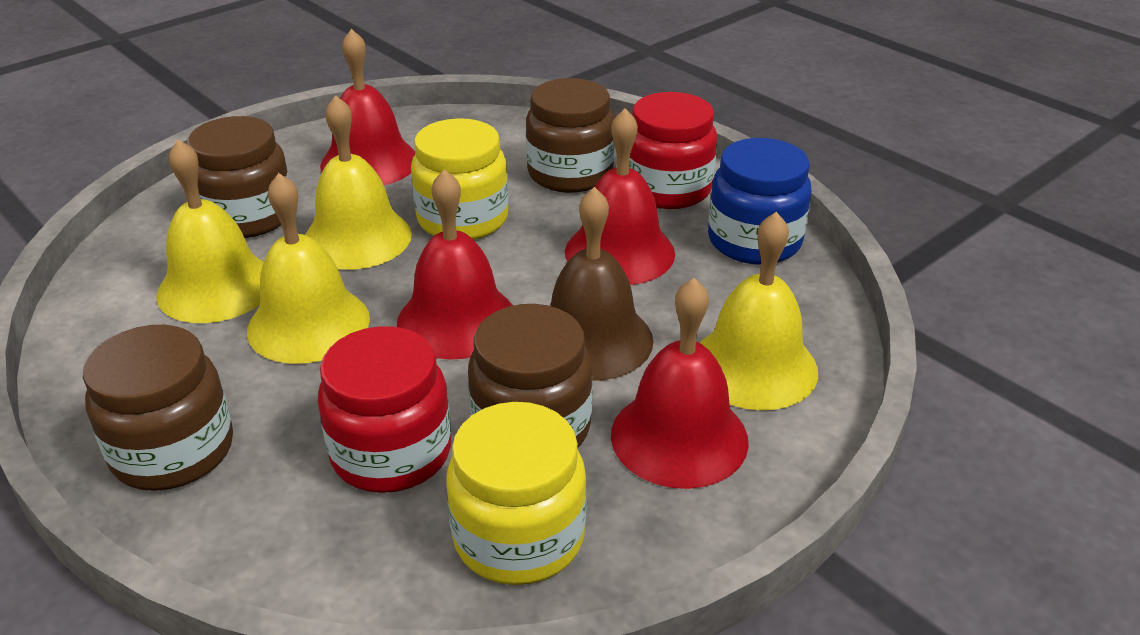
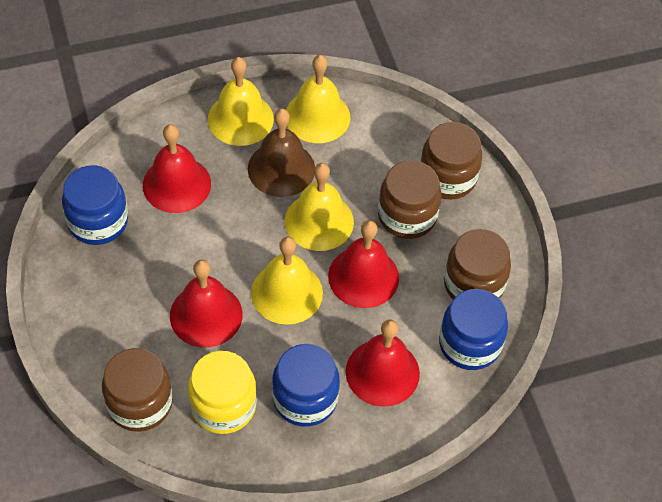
blue jar: [708,138,812,265] = 1 -> [62,165,128,245] [272,344,340,427] [439,289,508,370] = 3
red jar: [318,326,451,493] [629,92,717,209] = 2 -> none = 0
yellow jar: [411,118,509,240] [447,402,587,585] = 2 -> [188,351,257,434] = 1

